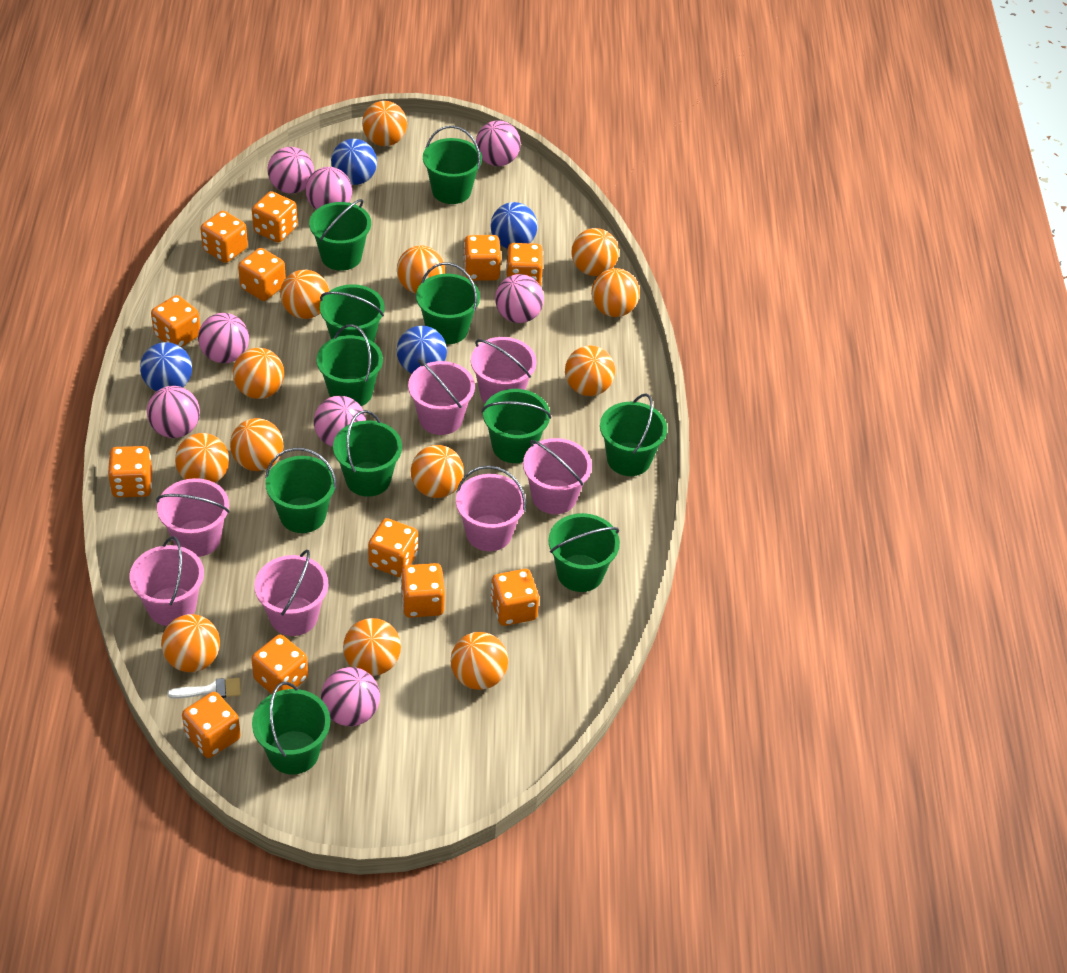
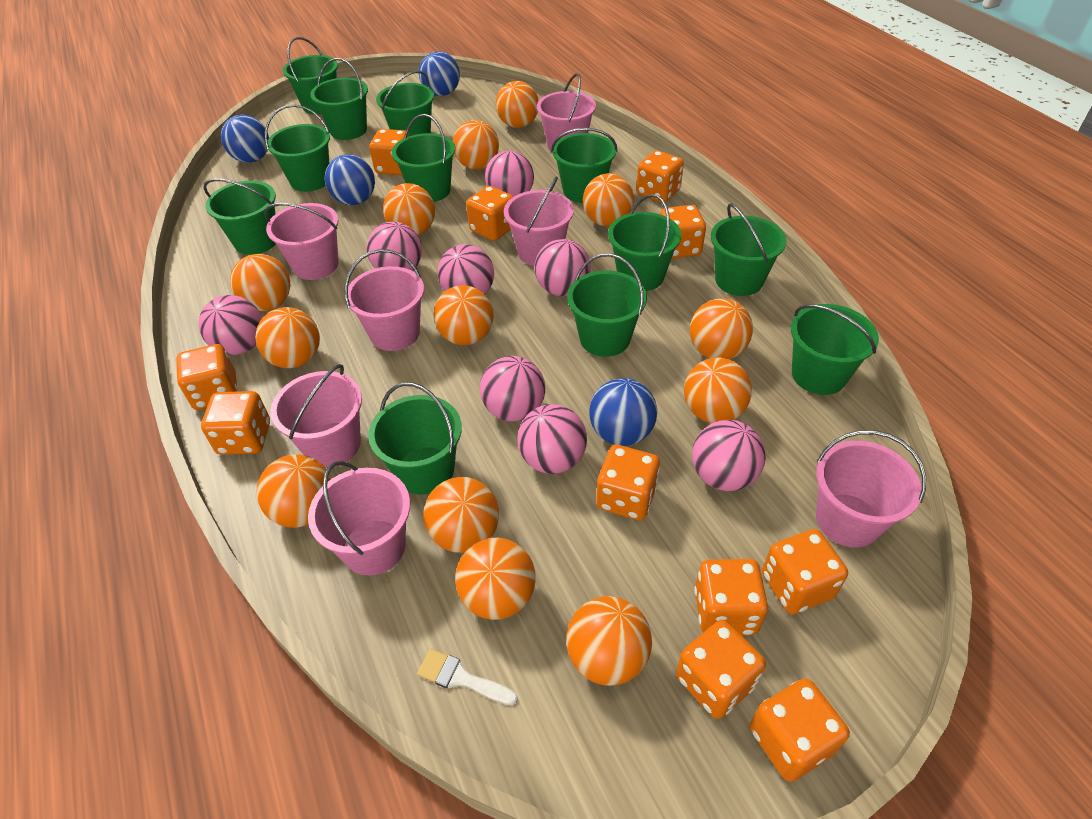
green bucket: [252,682,330,775] [265,448,337,533] [309,199,371,271] [317,324,383,406] [320,284,385,342] [333,410,402,497] [416,262,480,344] [423,126,482,204] [482,389,551,463] [548,513,620,592] [600,394,667,476] = 11 -> [203,178,276,255] [265,105,330,192] [283,37,338,114] [310,58,368,140] [368,382,462,495] [376,71,434,136] [392,114,455,202] [551,128,617,203] [567,253,647,357] [608,194,682,291] [711,203,786,296] [791,304,879,395] = 12
orange dice: [108,446,152,497] [151,295,200,347] [182,692,241,758] [200,211,248,263] [238,248,286,301] [251,635,308,694] [252,191,297,243] [368,518,418,577] [401,563,445,618] [463,235,501,281] [491,569,539,626] [506,243,543,286] = 12 -> [176,344,238,410] [201,391,270,455] [369,129,410,175] [466,186,514,241] [596,445,660,520] [636,150,684,203] [660,205,706,259] [676,620,766,719] [694,559,768,635] [750,678,850,782] [762,529,848,614] = 11

